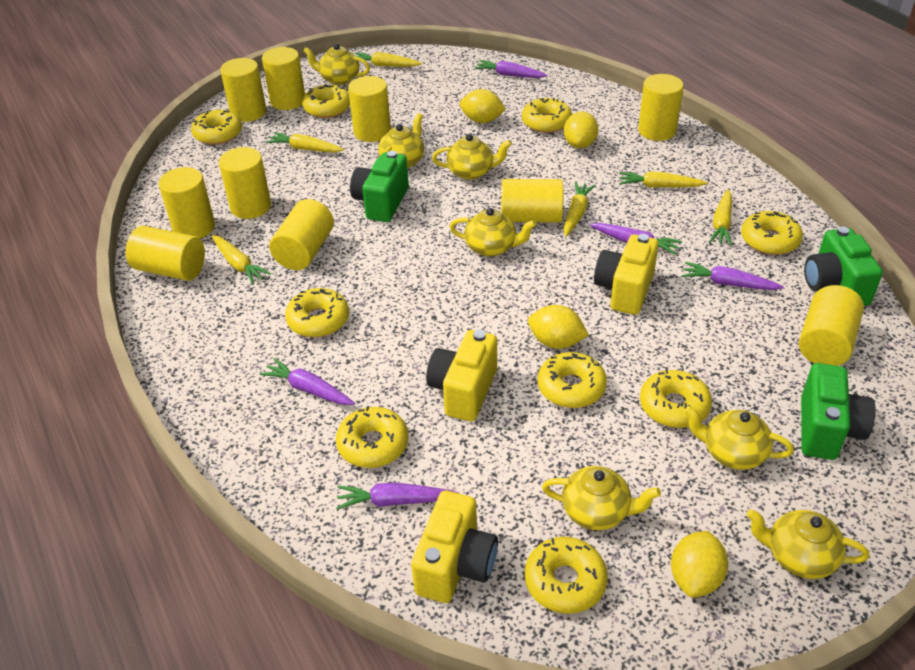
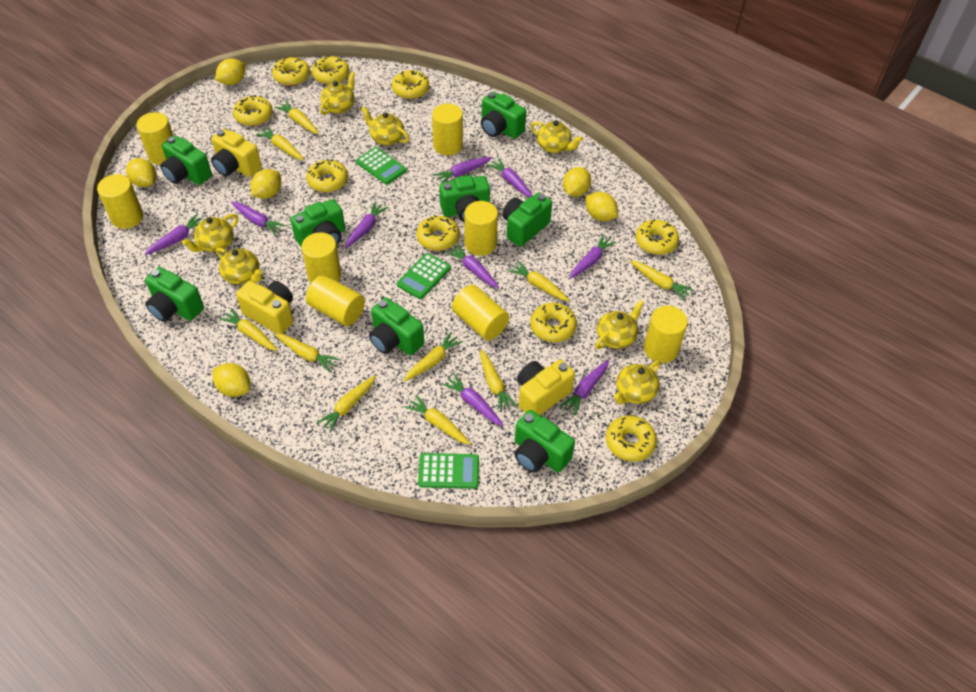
green calculator: none = 0 -> [356,147,407,185] [397,253,451,299] [418,453,479,489] = 3
green camera: [350,151,409,222] [801,363,876,460] [804,227,883,306] = 3 -> [145,267,204,322] [160,136,212,185] [290,199,345,248] [369,298,424,356] [439,175,490,222] [481,92,526,139] [502,193,552,247] [514,410,575,473] = 8
purple carrot: [260,358,355,405] [336,483,457,510] [475,60,548,78] [590,223,682,255] [682,262,784,290] = 5 -> [144,214,202,255] [230,202,286,236] [345,202,389,248] [433,157,492,184] [442,373,504,426] [446,244,499,288] [487,158,533,197] [560,360,609,416] [569,235,616,279] = 9
yellow carrot: [211,235,271,285] [266,132,344,152] [355,52,422,67] [563,182,596,237] [619,171,708,187] [709,189,732,246] = 6 -> [219,308,278,351] [256,127,304,160] [274,333,340,372] [275,101,319,134] [317,375,376,433] [403,332,463,382] [404,395,471,445] [480,350,517,412] [508,261,570,301] [630,260,693,300] = 10
yellow cylinder: [126,226,205,281] [159,167,215,238] [219,147,271,219] [220,58,266,122] [262,47,305,110] [269,199,334,270] [348,76,391,142] [502,179,563,222] [638,74,684,141] [799,285,864,366] = 10 -> [97,174,143,229] [136,112,173,165] [301,232,341,283] [306,275,365,326] [432,104,463,155] [452,285,509,340] [465,201,498,256] [644,306,688,363] = 8
yellow lemon: [460,89,506,123] [528,305,589,349] [564,111,598,148] [671,531,728,598] = 4 -> [126,158,157,187] [213,363,250,397] [215,58,246,85] [251,169,281,199] [563,167,591,197] [585,192,618,221] = 6

